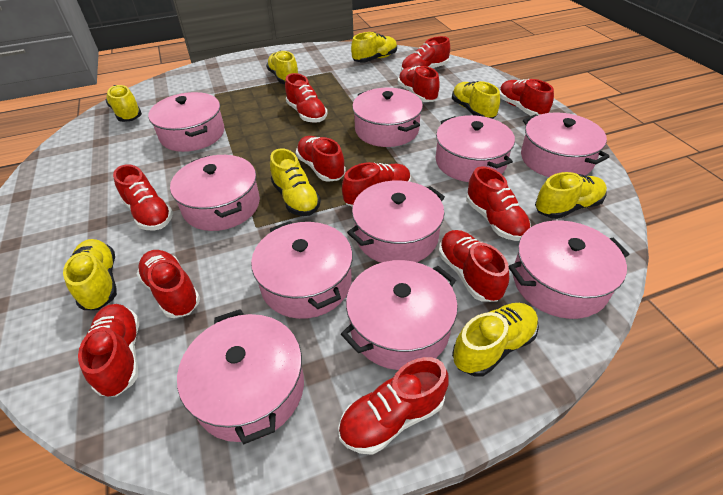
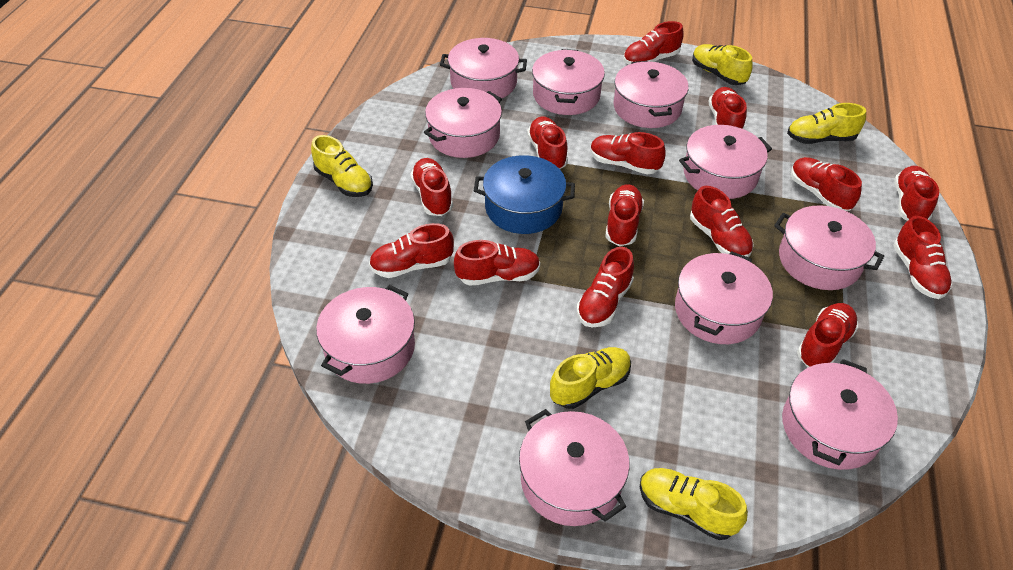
blue pot: none = 0 -> [474,155,575,234] = 1
red shoe: [78,304,139,396] [113,164,173,231] [137,250,200,318] [285,73,328,123] [296,136,346,182] [338,357,449,455] [342,162,411,207] [398,66,440,102] [401,36,450,71] [438,230,509,302] [466,166,531,241] [499,79,554,116] = 12 -> [369,223,454,278] [410,158,453,216] [454,240,540,286] [527,117,568,169] [576,247,634,327] [590,132,666,175] [605,184,644,246] [623,21,683,65] [690,186,754,257] [708,87,747,129] [791,157,862,211] [797,303,859,367] [893,216,953,299] [894,166,939,221] = 14
yellow shoe: [63,239,117,310] [106,85,142,122] [266,51,298,84] [270,148,321,216] [351,32,397,62] [452,81,500,119] [452,303,539,377] [535,172,607,219] = 8 -> [311,135,373,197] [550,347,631,409] [640,468,748,540] [692,44,753,85] [787,103,866,144] = 5

